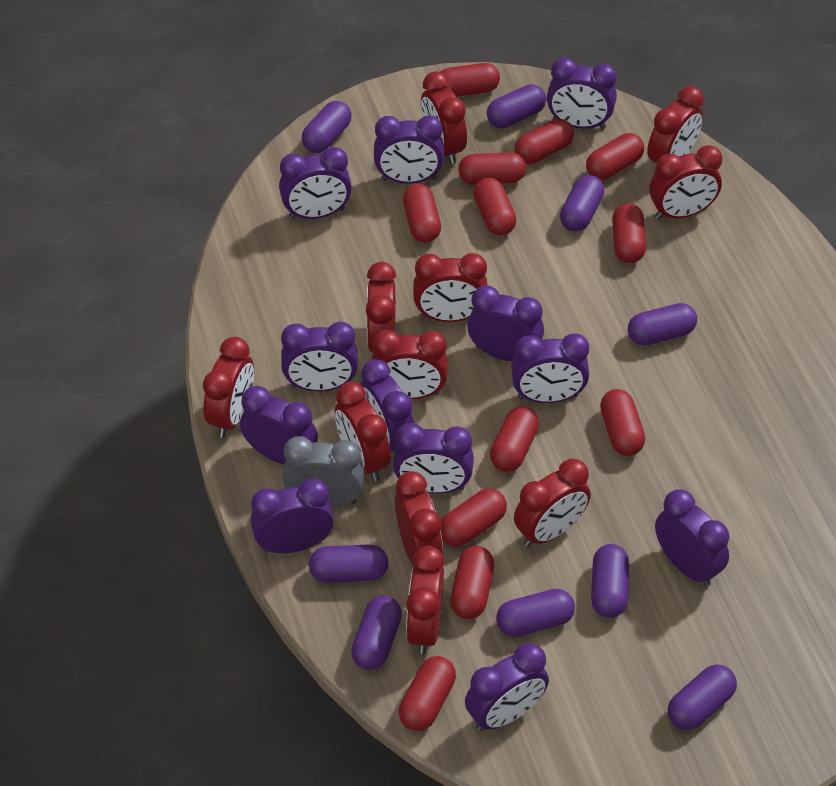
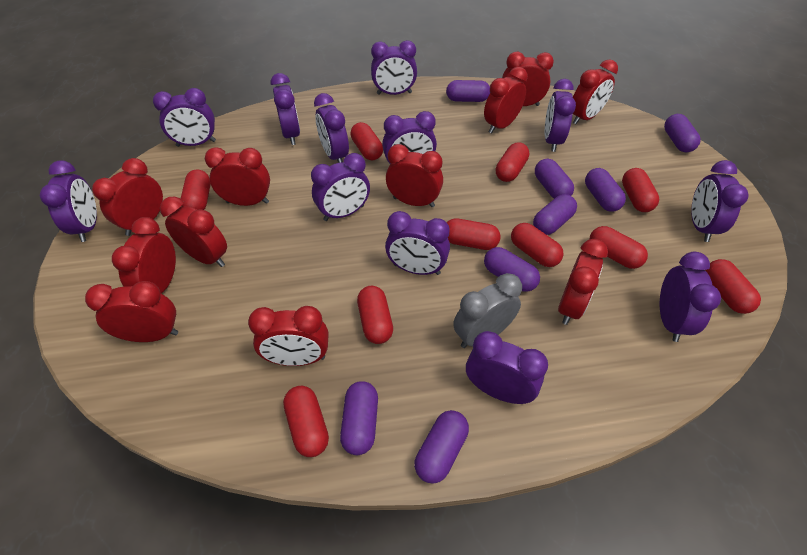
purple capsule: [301,101,352,153] [309,544,389,583] [351,595,402,670] [487,84,546,128] [496,589,575,637] [560,175,604,231] [591,544,629,618] [628,303,697,346] [668,664,737,730] = 9 -> [340,381,378,455] [414,410,469,484] [446,80,490,102] [484,247,540,292] [533,194,577,235] [535,158,574,199] [585,168,626,212] [664,114,701,152] = 8
red capsule: [399,656,456,731] [403,184,441,242] [440,63,500,97] [441,488,507,547] [450,546,494,619] [458,152,526,185] [473,178,516,235] [490,406,539,472] [514,119,574,164] [586,133,644,180] [600,389,645,456] [612,203,646,263] = 12 -> [181,170,211,210] [283,386,329,457] [350,122,383,161] [357,286,393,344] [447,218,500,250] [496,142,529,182] [511,223,564,267] [590,226,648,269] [622,168,659,212] [705,259,761,314] = 10

